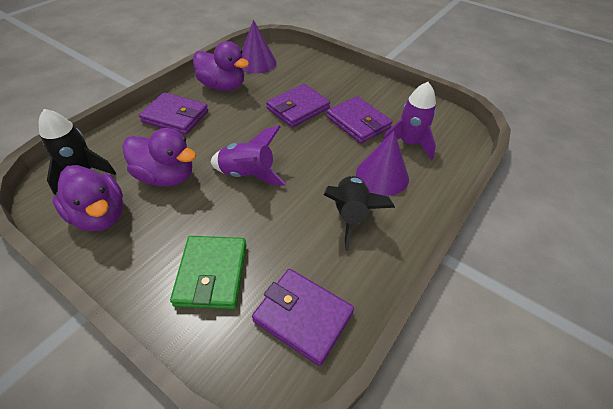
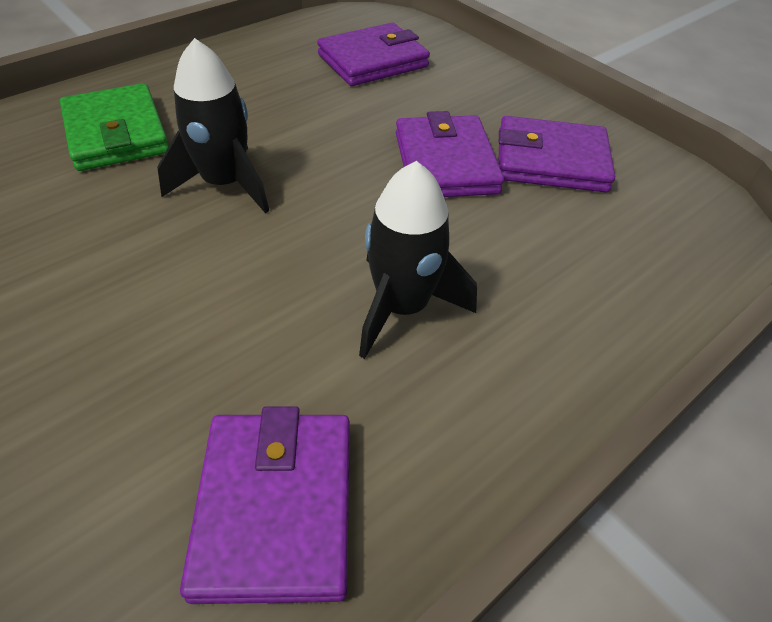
purple cone: [242,20,277,74] [356,131,409,196] = 2 -> none = 0
purple duck: [52,165,123,231] [123,128,196,187] [193,41,249,91] = 3 -> none = 0
purple rocket: [210,126,286,186] [382,82,436,160] = 2 -> none = 0

